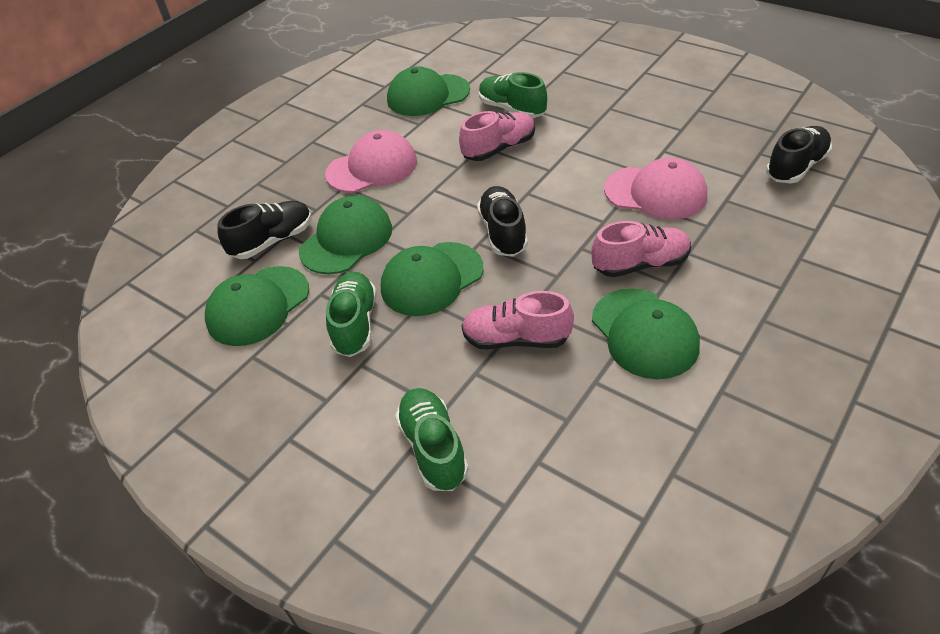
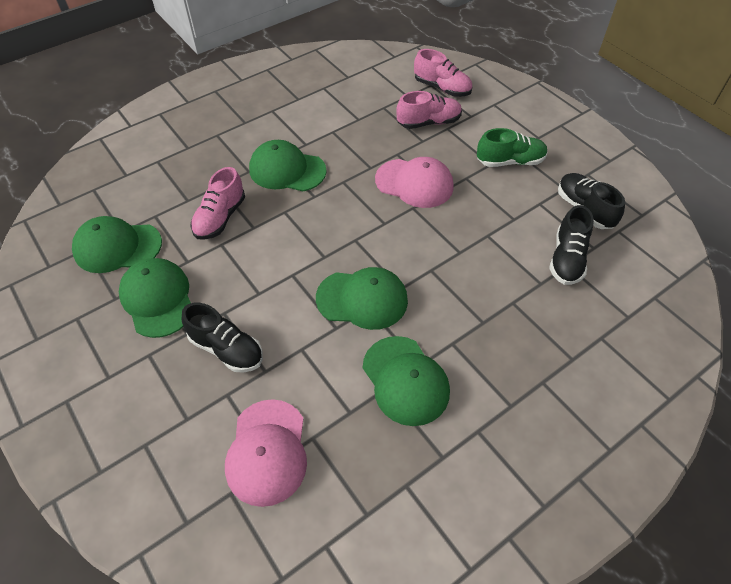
green shoe: [326,272,377,357] [395,388,469,491] [479,72,547,118] = 3 -> [477,128,548,167] = 1

